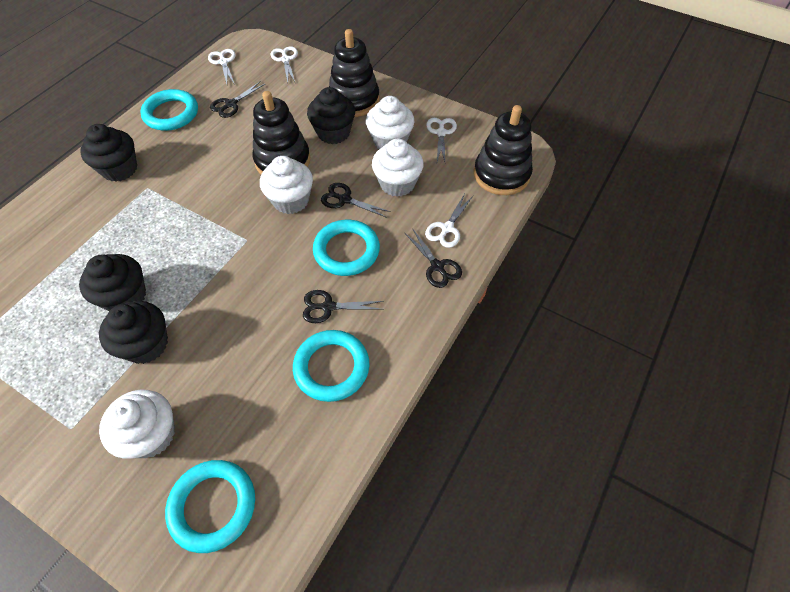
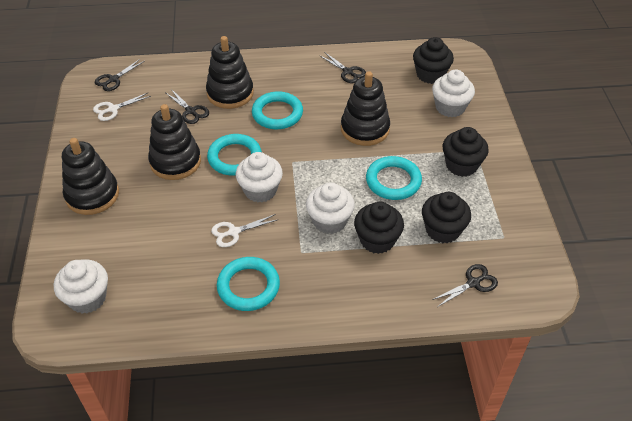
black stacking toy: [253,91,310,174] [329,29,379,117] [474,105,533,195] = 3 -> [62,138,119,215] [148,104,201,180] [206,36,254,109] [341,71,390,146] = 4
white scissors: [208,49,236,85] [271,46,298,82] [425,194,473,248] [426,118,457,162] = 4 -> [93,93,151,121] [211,214,277,247] = 2

